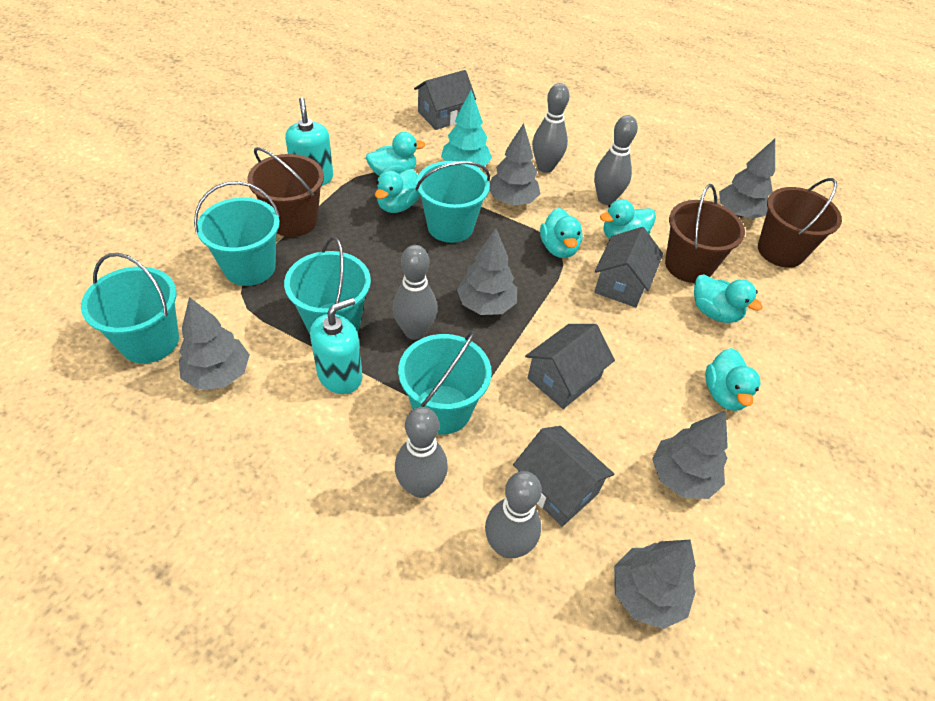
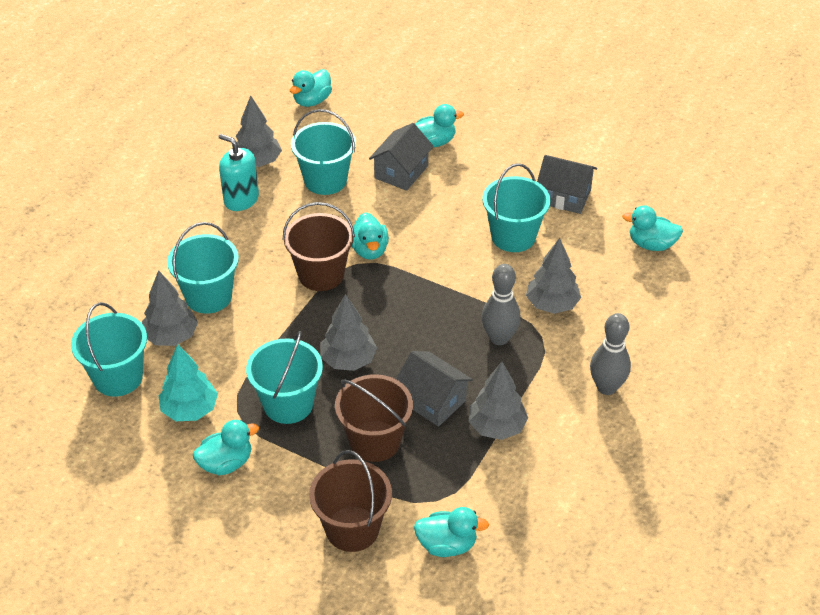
grey bowling pin: [393,245,437,340] [395,407,448,498] [485,471,542,558] [532,83,569,173] [594,115,638,205] = 5 -> [482,264,521,345] [590,313,631,395] = 2
grey house: [414,70,476,130] [513,426,614,527] [525,324,615,409] [594,227,663,308] = 4 -> [369,123,434,191] [396,351,473,427] [537,155,597,214] = 3
grey tree: [179,297,250,390] [457,228,517,315] [489,123,540,206] [614,540,696,629] [652,410,728,499] [719,139,775,219] = 6 -> [142,270,198,346] [236,96,282,167] [321,294,377,371] [469,362,528,440] [526,238,581,314] = 5
turquoise soap dispenser: [285,97,333,186] [310,298,362,394] = 2 -> [219,134,259,211] = 1

